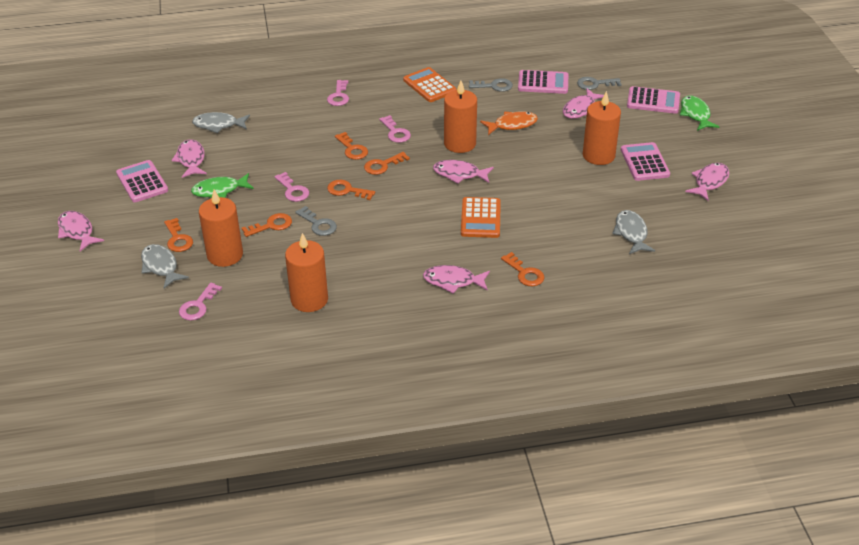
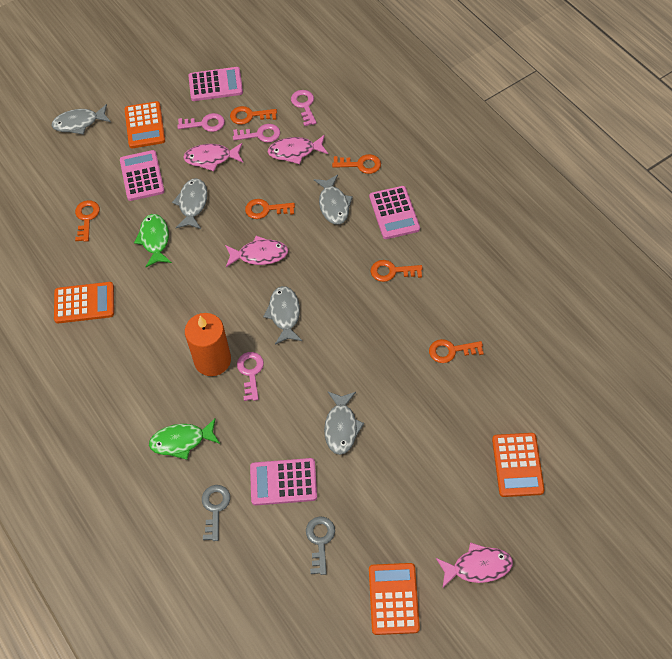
grey fish: [141,244,189,288] [192,112,250,133] [612,210,655,254] = 3 -> [51,104,111,135] [172,178,208,229] [263,286,302,345] [314,174,353,225] [324,392,364,455] = 5
grey key: [295,206,337,236] [469,78,513,92] [577,77,621,90] = 3 -> [202,485,230,541] [306,516,335,575] = 2
orange calculator: [403,67,457,102] [461,197,501,238] = 2 -> [54,282,114,324] [125,101,165,148] [369,563,420,635] [492,433,545,497] = 4
orange candle: [199,190,243,267] [285,233,328,312] [444,81,477,153] [583,91,621,165] = 4 -> [185,313,231,376] = 1
orange fish: [480,111,538,135] = 1 -> none = 0
pink fish: [58,211,104,251] [171,139,207,178] [423,265,490,294] [433,160,494,183] [563,88,604,119] [685,163,729,201] = 6 -> [183,143,243,171] [225,236,288,267] [268,135,328,164] [436,542,513,589] = 4

